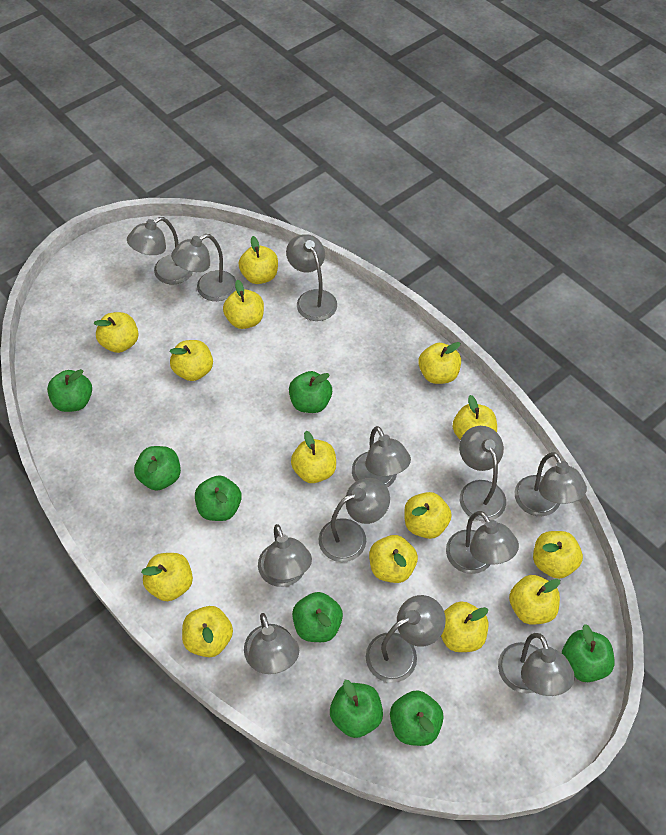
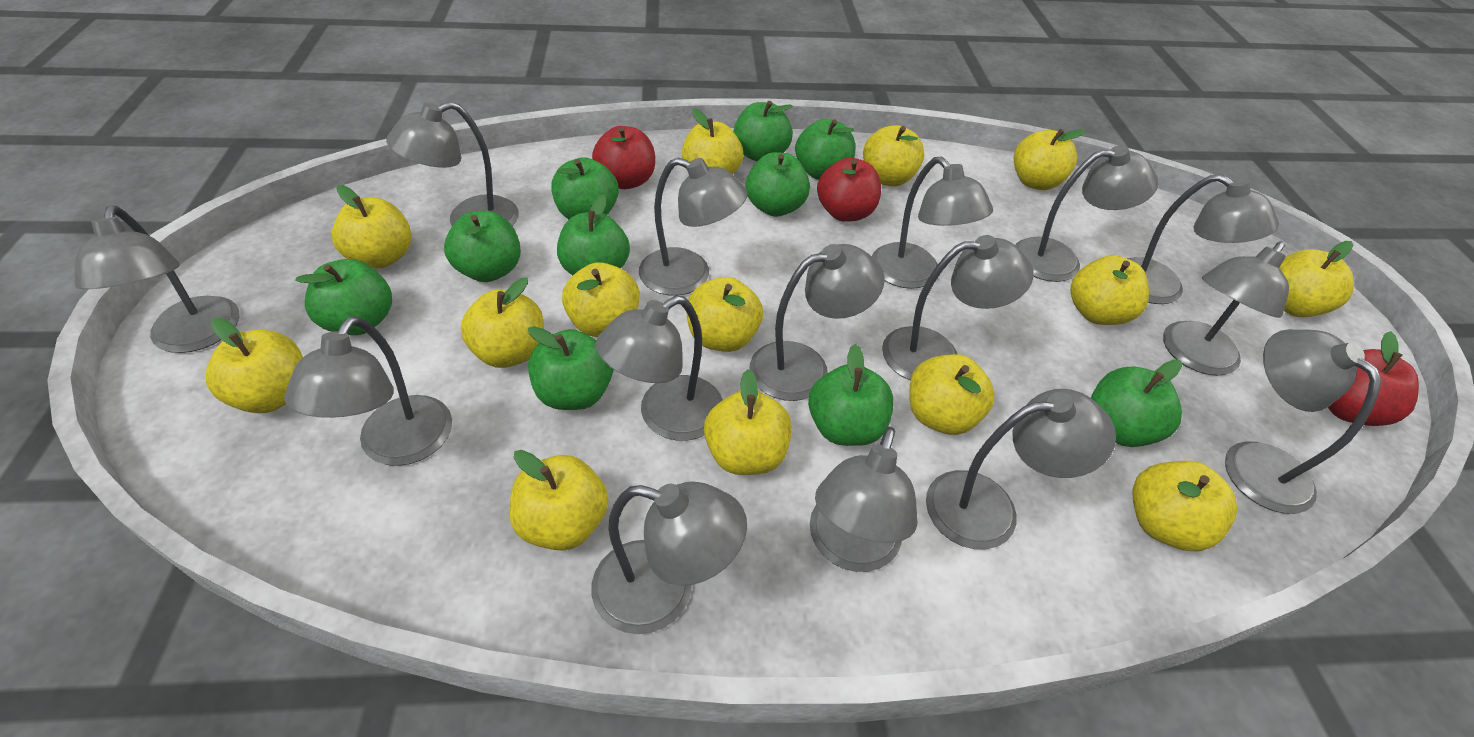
green apple: [47,369,92,412] [134,446,181,491] [195,475,242,521] [289,371,332,413] [292,592,343,642] [330,680,383,738] [390,690,444,746] [562,624,615,682] = 8 -> [295,259,392,335] [444,211,521,282] [528,326,613,410] [551,157,619,219] [557,194,630,275] [733,101,793,161] [746,152,810,217] [795,119,855,180] [808,344,894,446] [1091,359,1182,447] = 10
grey lamp: [127,217,193,284] [171,234,236,301] [244,613,299,674] [258,524,312,587] [286,234,337,321] [319,478,390,562] [352,426,411,487] [366,595,446,683] [446,511,519,574] [459,426,506,521] [498,633,575,696] [515,452,587,516] = 12 -> [74,206,239,353] [284,316,452,466] [386,102,519,226] [591,481,747,634] [596,296,723,441] [639,158,748,296] [750,244,885,401] [810,427,918,572] [872,157,993,289] [882,235,1034,380] [926,389,1116,550] [1015,145,1158,282] [1127,174,1279,304] [1163,242,1289,376] [1225,329,1381,514] = 15
red apple: none = 0 -> [592,126,655,189] [817,157,881,222] [1328,331,1419,426] = 3

